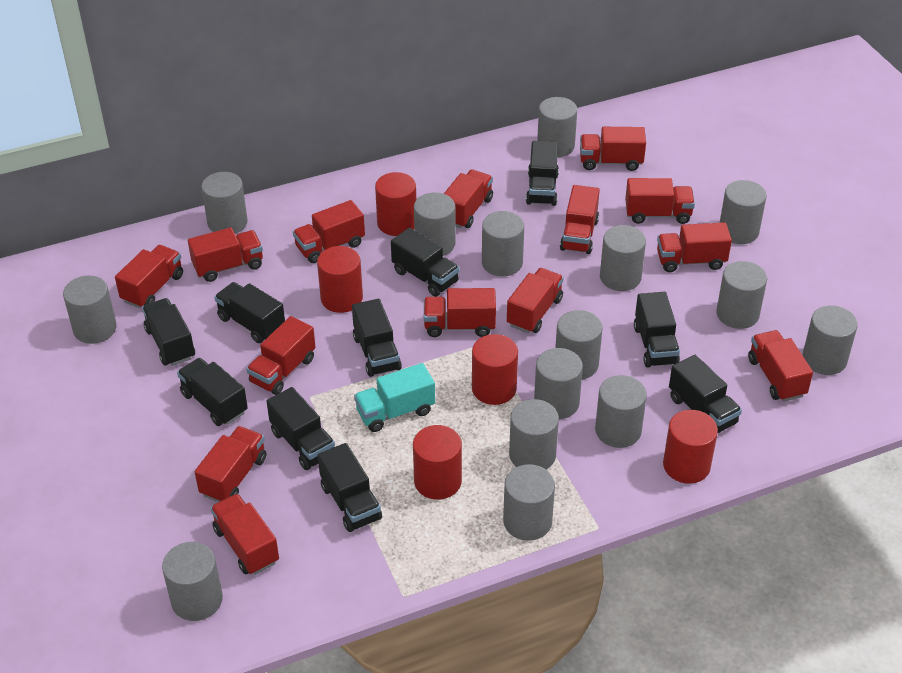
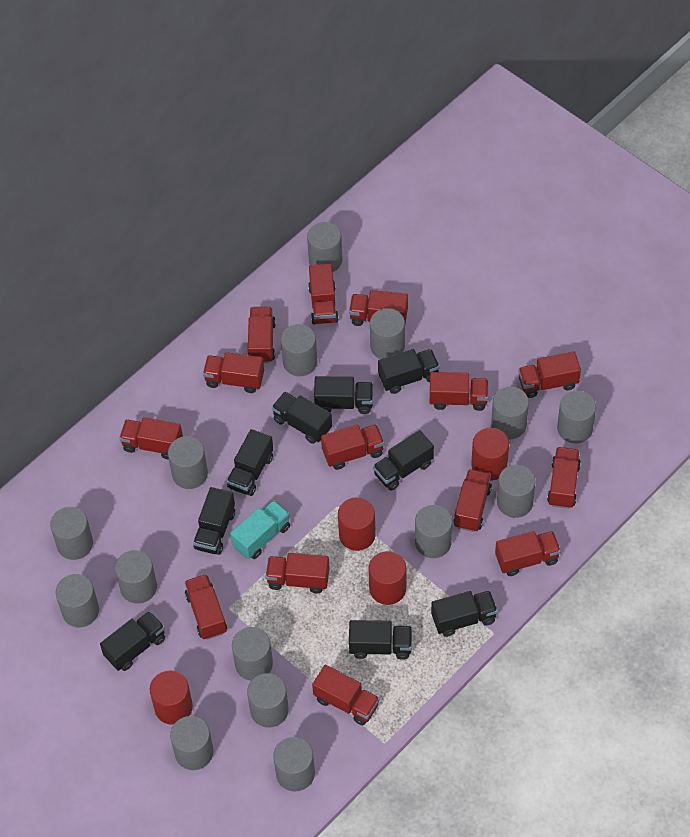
black truck: [142,298,195,366] [177,358,248,426] [214,282,285,343] [266,387,335,470] [318,443,382,532] [352,299,402,377] [391,228,459,297] [526,141,559,206] [634,292,680,368] [669,355,742,433] = 10 -> [100,611,165,671] [193,487,235,555] [227,429,273,496] [272,392,332,444] [314,376,373,414] [349,620,412,660] [373,430,434,491] [378,349,440,394] [431,591,498,637] = 9
red cylinder: [317,246,363,313] [375,172,416,236] [413,425,462,500] [472,334,518,405] [663,410,718,484] = 5 -> [150,671,193,725] [338,497,376,551] [368,551,406,605] [471,428,509,481] = 4

